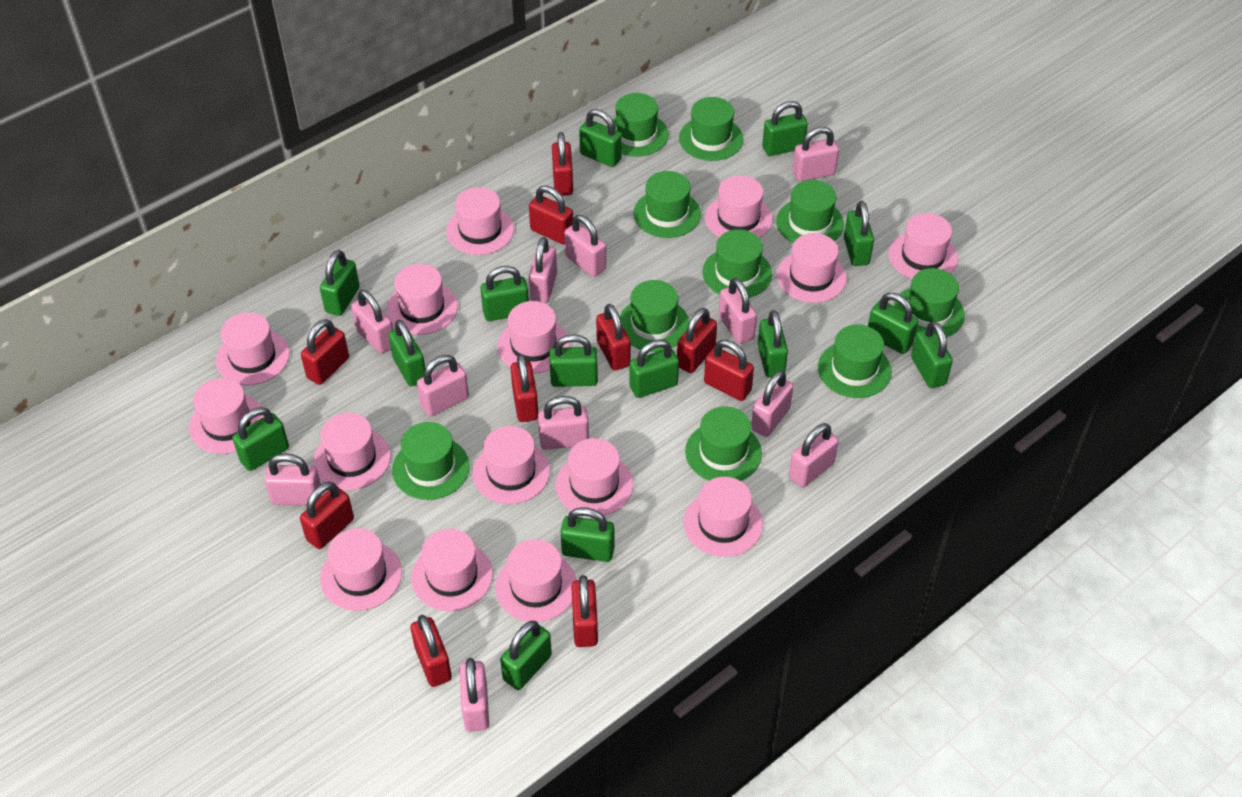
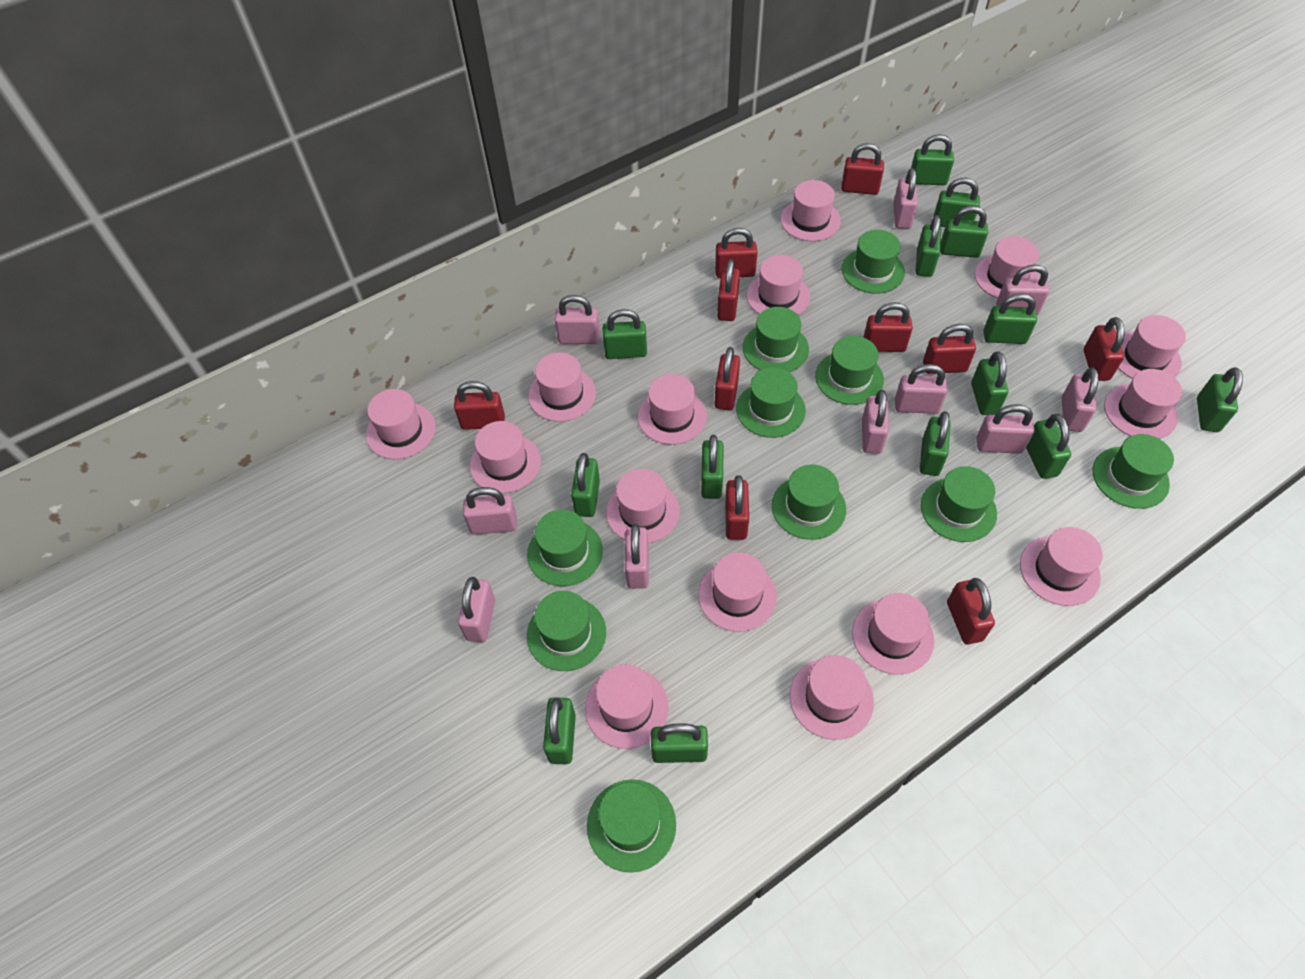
pink padlock: [264,453,322,505] [351,290,393,354] [417,355,469,416] [459,658,489,731] [529,237,557,303] [538,396,589,450] [564,215,606,277] [719,278,757,344] [751,370,794,437] [789,423,839,488] [792,127,839,182] = 11 -> [458,577,495,642] [463,487,517,535] [555,295,600,344] [625,524,649,589] [862,390,889,454] [893,168,918,229] [895,364,948,414] [976,404,1034,454] [996,265,1050,315] [1062,367,1098,432] = 10

